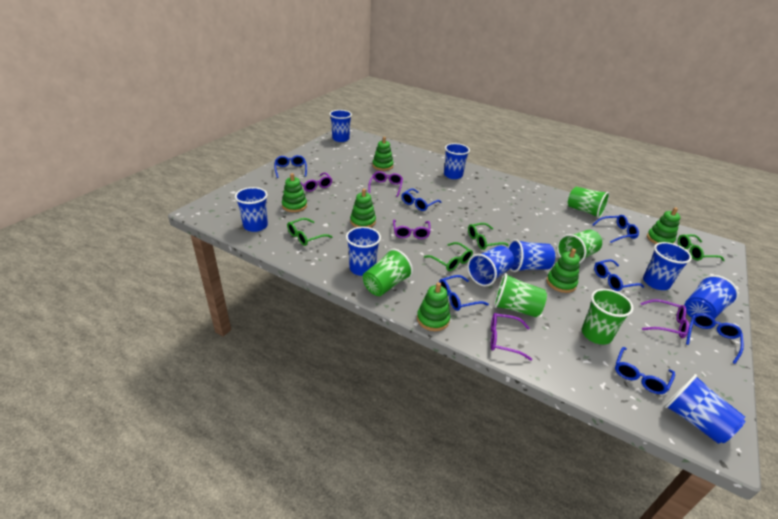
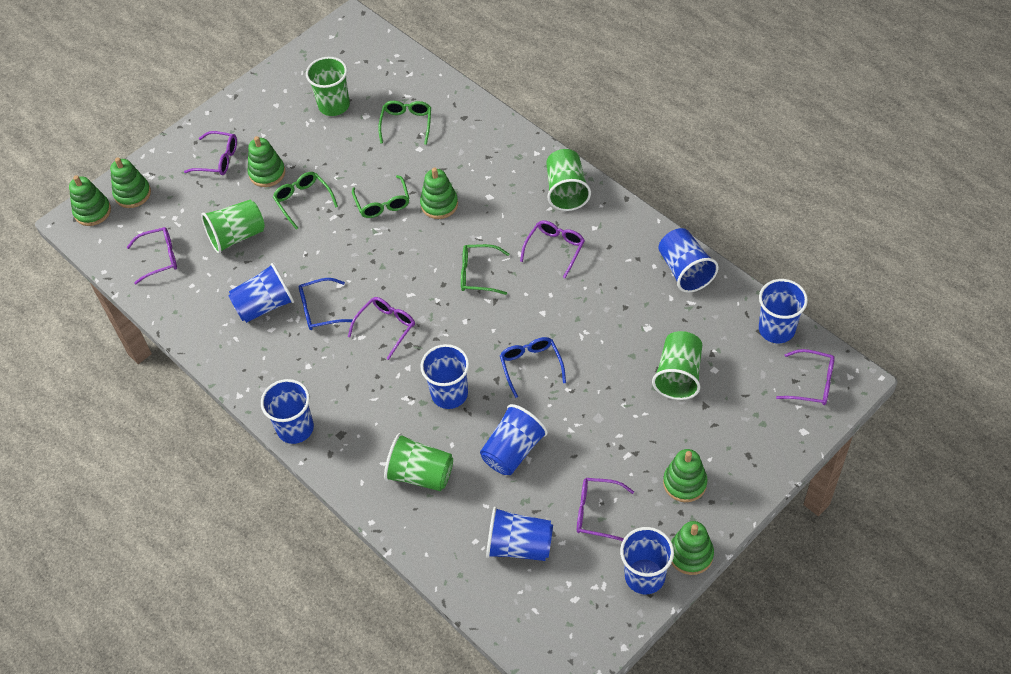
blue cup: [235,187,268,232] [329,110,352,142] [346,227,381,276] [444,143,470,179] [467,246,514,287] [508,239,555,272] [643,242,692,290] [664,374,745,444] [685,275,739,319] = 9 -> [228,263,294,323] [261,379,314,444] [420,344,469,409] [480,404,548,475] [486,507,553,561] [620,527,674,594] [659,228,719,293] [759,279,808,343] = 8
blue glasses: [274,155,307,178] [402,188,441,211] [439,275,489,311] [592,215,639,243] [594,259,644,291] [615,347,675,394] [686,313,744,364] = 7 -> [299,278,353,330] [500,337,566,398] = 2
purple glasses: [300,172,332,192] [368,171,403,197] [393,219,431,239] [491,313,532,361] [640,299,689,338] = 5 -> [127,227,177,285] [184,131,237,175] [348,297,415,360] [520,221,585,278] [577,478,634,541] [776,349,835,405] = 6

